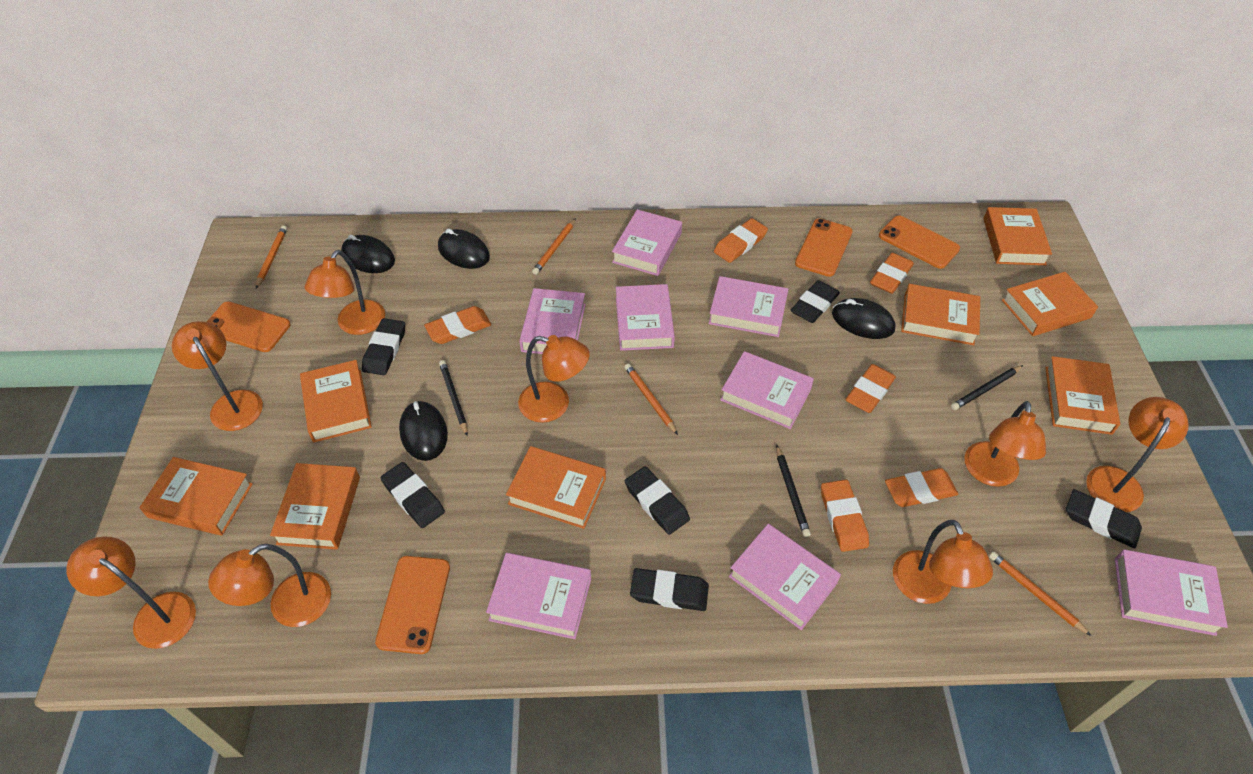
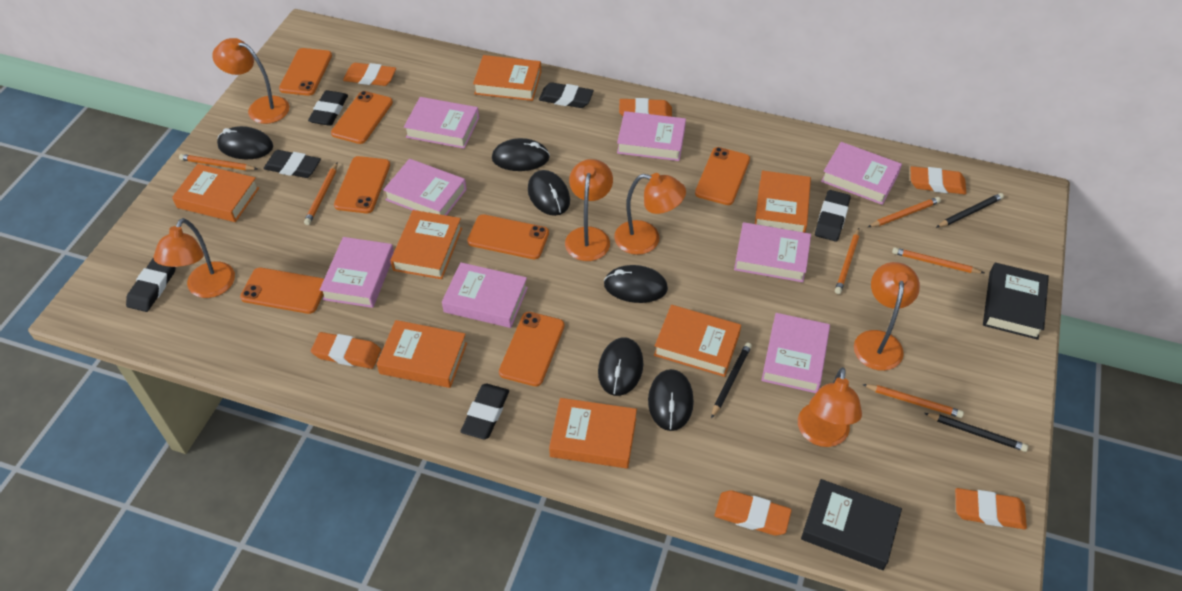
black book: none = 0 -> [801,479,902,570] [983,263,1049,340] = 2
black mouse: [341,235,395,273] [399,401,448,461] [438,228,490,269] [832,298,895,339] = 4 -> [217,126,273,159] [492,138,550,171] [528,170,570,216] [598,337,644,396] [604,265,668,303] [648,369,694,431] = 6
orange book: [139,457,253,536] [270,463,360,550] [300,360,372,442] [506,446,606,529] [901,284,980,345] [983,207,1052,265] [1002,272,1098,336] [1045,356,1120,435] = 8 -> [172,164,259,222] [377,320,467,388] [390,210,462,279] [473,55,541,101] [549,398,637,468] [654,305,741,377] [755,171,811,233] = 7
orange lamp: [66,536,196,649] [172,321,263,431] [208,544,331,627] [305,250,385,335] [518,335,589,423] [893,520,993,604] [964,401,1046,487] [1086,397,1189,512] = 8 -> [153,218,235,298] [212,38,290,124] [565,159,613,261] [614,173,686,255] [798,367,862,447] [854,262,920,371] = 6
orange pencil: [256,225,287,288] [532,218,576,275] [624,364,678,435] [989,551,1091,636] = 4 -> [179,154,257,170] [304,162,338,225] [835,228,859,294] [862,384,964,418] [868,197,941,227] [892,247,984,273] = 6
orange phone: [207,302,291,352] [375,556,450,654] [795,218,853,277] [879,215,960,269] = 4 -> [240,268,324,314] [279,48,332,96] [331,91,393,144] [334,156,390,213] [467,214,549,259] [499,312,565,386] [695,147,750,205] = 7

